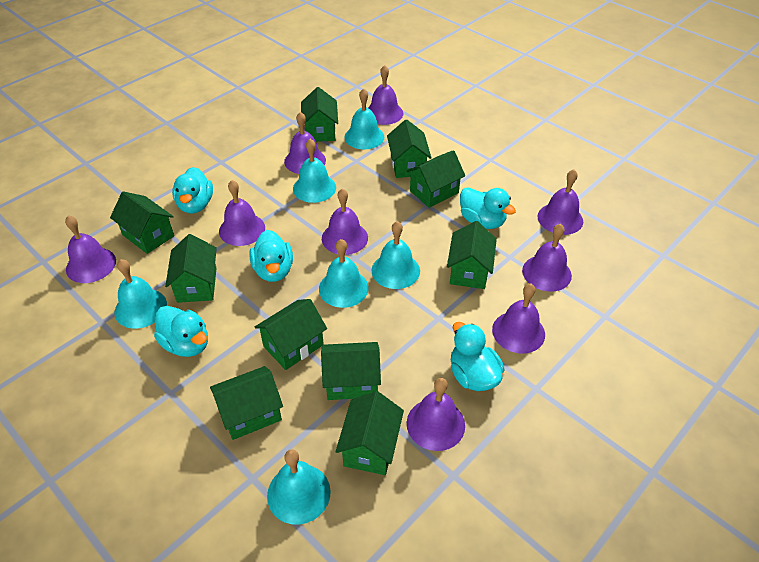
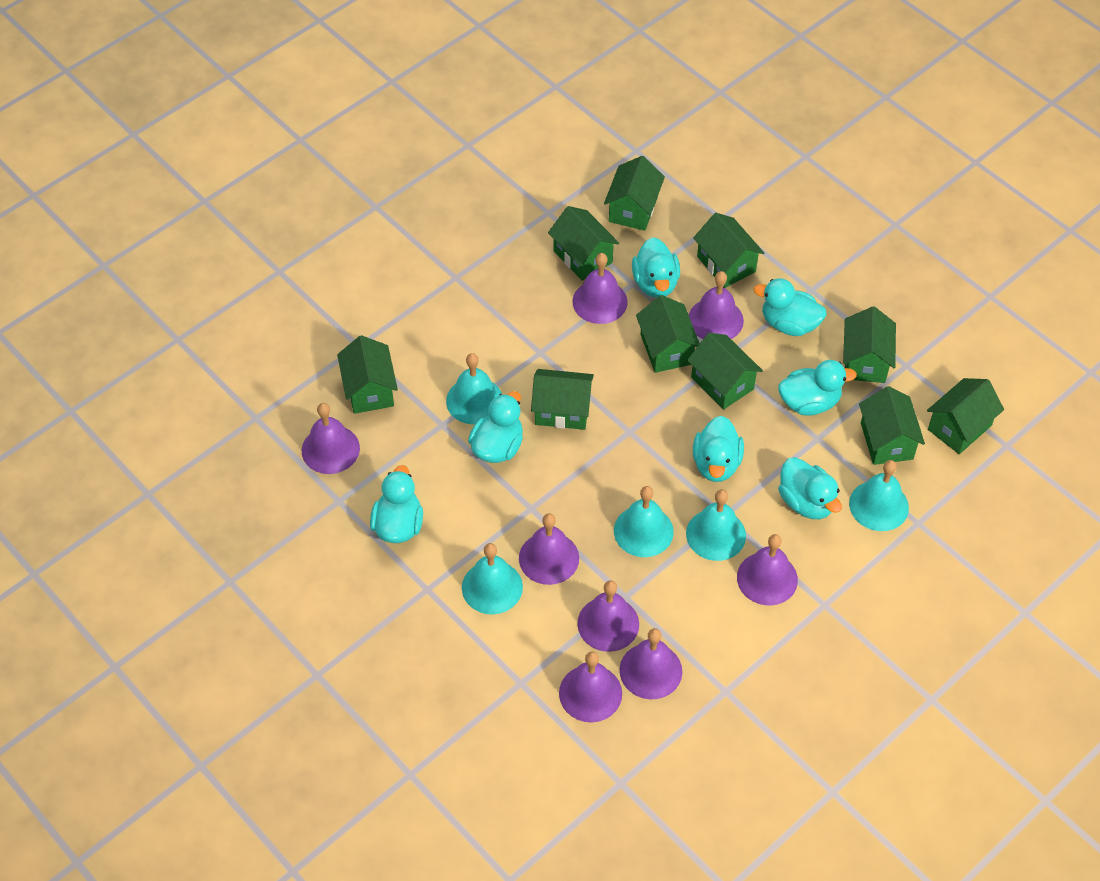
purple bell: [65,215,116,283] [219,180,265,246] [284,112,326,174] [322,188,368,255] [368,65,403,125] [407,378,465,451] [492,284,545,354] [522,224,572,292] [538,169,583,235] = 9 -> [302,403,360,474] [519,513,579,585] [559,651,622,723] [572,253,628,324] [577,580,639,652] [620,628,682,699] [689,271,744,339] [737,534,798,606] = 8
turquoise bell: [114,259,167,329] [267,449,331,525] [293,139,336,203] [319,239,369,308] [344,88,384,150] [372,221,420,289] = 6 -> [446,353,502,424] [462,543,523,614] [614,486,674,557] [686,490,746,561] [849,460,909,531] = 5
turquoise duck: [154,306,208,357] [172,167,213,214] [249,230,293,282] [451,322,504,391] [460,187,516,229] = 5 -> [370,465,423,543] [468,391,523,463] [632,237,680,298] [693,416,744,482] [754,278,827,336] [778,360,857,416] [778,457,842,519] = 7

